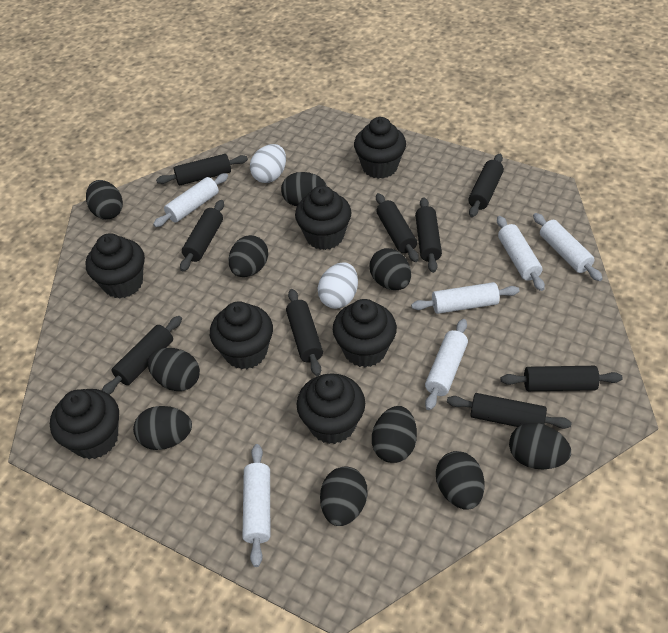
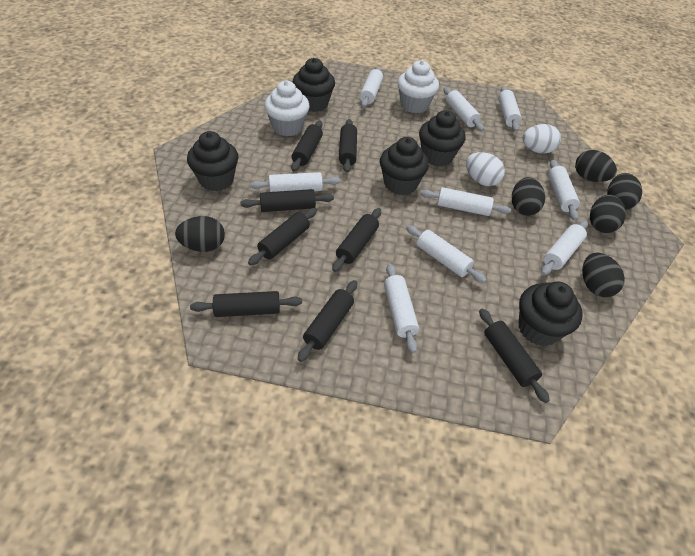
black cupcake: [50,389,119,459] [86,233,145,299] [210,301,273,369] [295,186,352,250] [297,373,365,444] [333,299,397,367] [354,117,406,179] = 7 -> [187,131,238,191] [293,58,335,112] [380,137,429,195] [419,110,466,167] [519,281,583,346] = 5
black egg: [86,180,123,220] [133,406,192,450] [147,348,200,391] [228,235,268,277] [281,172,327,206] [320,466,367,526] [369,248,411,290] [372,406,417,463] [436,451,484,510] [509,423,571,469] = 10 -> [175,216,225,252] [512,177,545,216] [575,150,617,182] [582,253,625,297] [590,195,626,233] [607,173,642,210] = 6
black rolling pin: [102,316,182,395] [156,154,248,185] [180,200,224,272] [286,289,323,376] [376,193,419,262] [415,197,442,273] [447,393,572,429] [469,154,504,217] [501,366,623,391] = 9 -> [190,291,302,317] [240,189,334,212] [248,208,317,266] [291,120,323,171] [298,280,357,362] [332,208,381,272] [339,119,357,173] [479,308,550,403] = 8
white cupcake: none = 0 -> [264,81,310,136] [397,60,439,113] = 2
white rolling pin: [153,173,228,227] [242,444,270,567] [411,282,519,314] [425,319,468,410] [497,216,545,291] [533,213,603,281] = 6 -> [250,172,340,192] [360,67,383,107] [384,264,419,353] [406,225,486,283] [420,187,511,216] [444,87,484,131] [498,86,522,132] [541,220,588,275] [548,160,580,220] = 9

